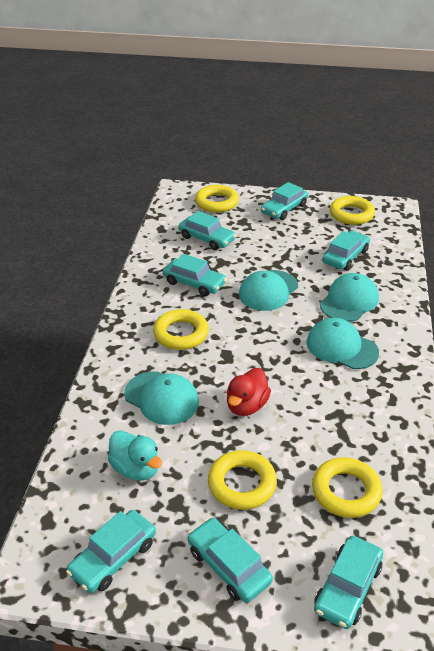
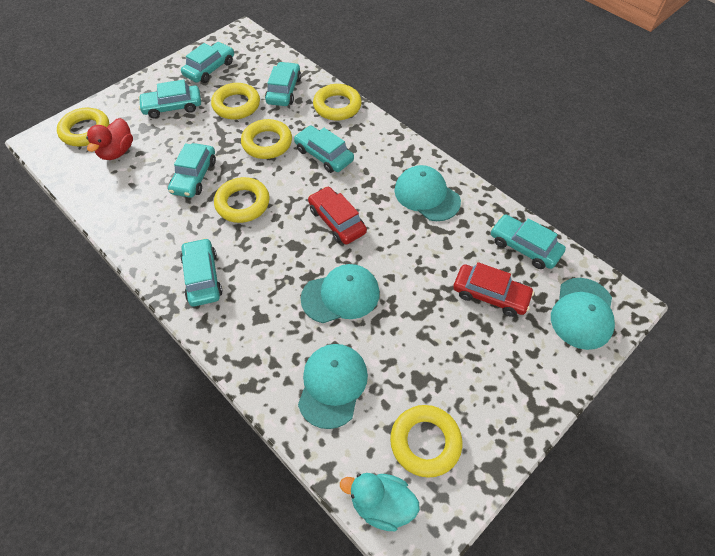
red car: none = 0 -> [308,186,367,245] [453,262,534,317] = 2
yellow ring: [153,309,209,350] [195,185,239,213] [208,450,277,510] [312,457,383,518] [330,196,375,225] = 5 -> [57,108,109,146] [211,83,260,119] [214,177,270,223] [241,119,292,159] [313,84,362,121] [390,405,463,478] = 6

